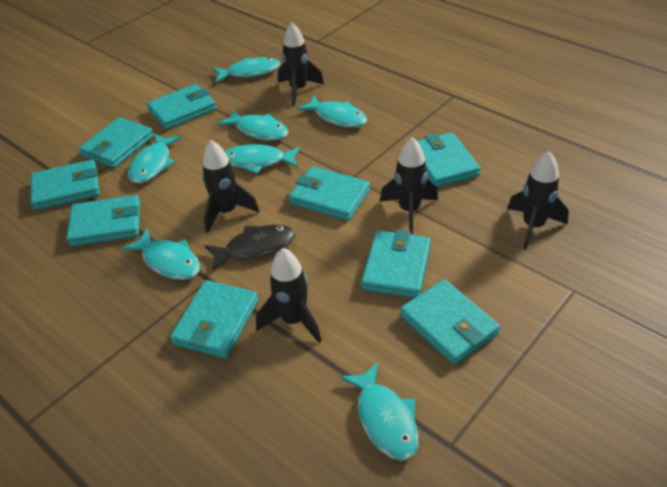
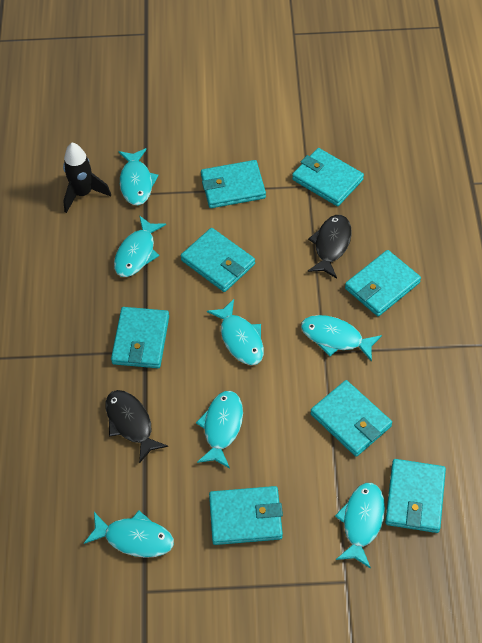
black fish: [205,224,295,270] = 1 -> [106,390,168,463] [307,215,352,279] = 2
black rocket: [202,140,259,233] [256,248,321,343] [278,22,324,106] [380,137,438,234] [507,151,569,250] = 5 -> [63,143,111,213] = 1
turquoise wallet: [31,160,100,210] [66,195,140,246] [78,117,154,168] [147,84,217,130] [170,280,259,359] [289,166,370,221] [361,230,431,298] [400,280,500,365] [417,132,481,187] = 9 -> [111,307,169,368] [181,228,255,292] [201,160,266,208] [209,486,283,545] [292,148,364,206] [310,380,392,457] [345,250,421,316] [385,459,446,533] = 8

